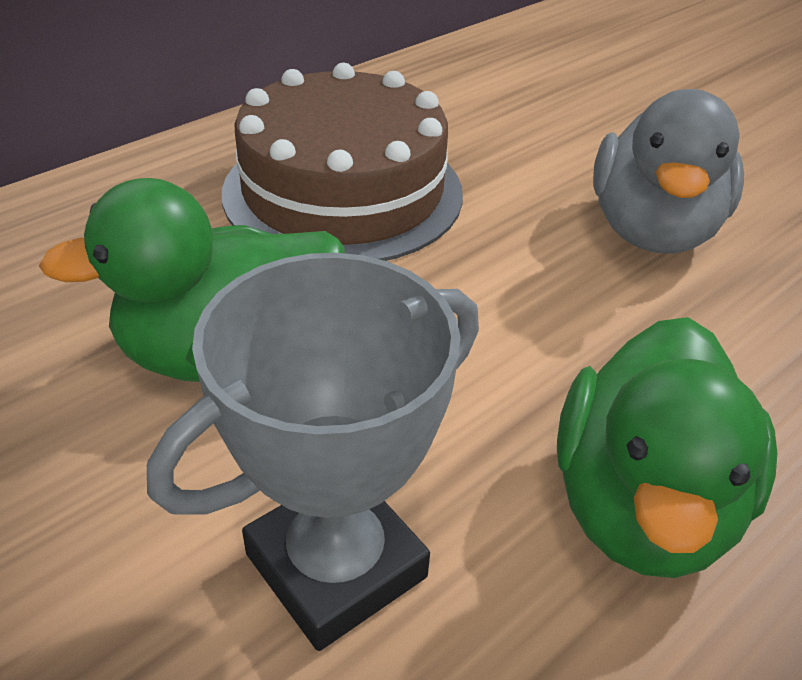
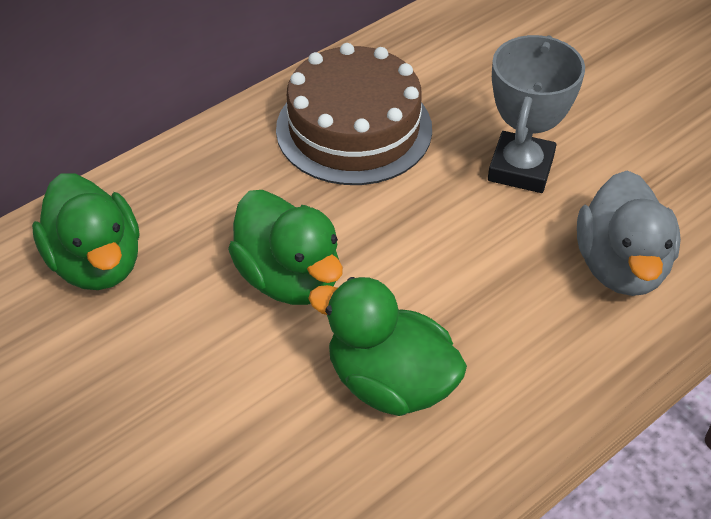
green duck: [39,178,345,382] [557,317,777,578] = 2 -> [32,173,140,290] [228,190,343,305] [308,277,467,416] = 3

